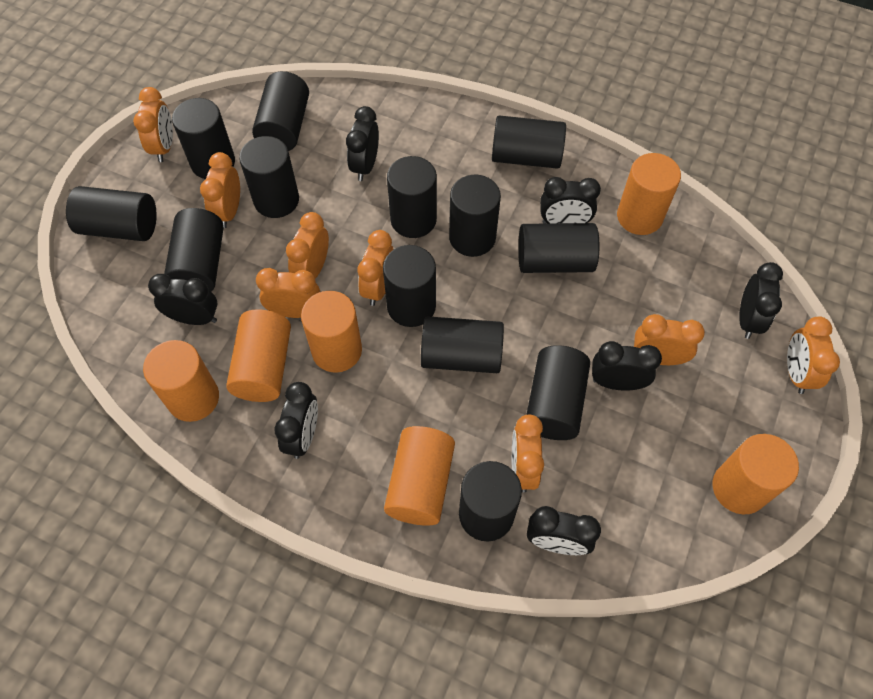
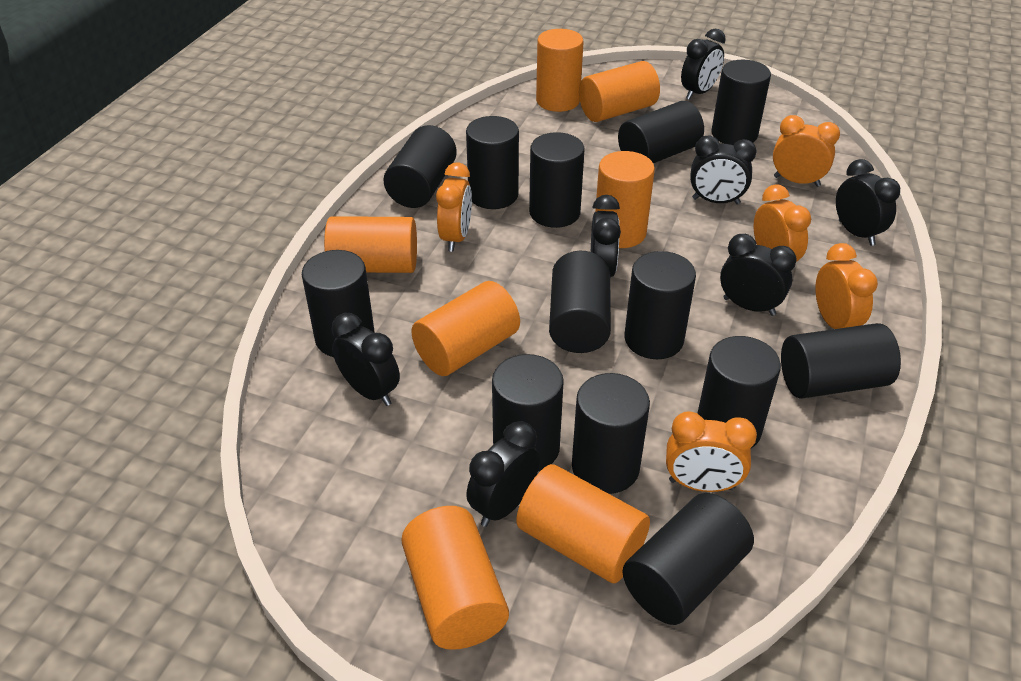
orange clock: [133,87,173,162] [200,152,240,228] [256,268,320,318] [286,212,329,279] [358,230,394,306] [512,415,544,492] [634,314,705,365] [787,316,840,394] = 8 -> [436,162,472,251] [666,411,757,492] [754,185,811,262] [773,115,840,187] [815,243,878,329] = 5
orange cylinder: [143,340,219,422] [226,309,291,402] [301,291,362,373] [384,426,455,526] [617,153,681,235] [713,434,799,515] = 6 -> [324,216,417,273] [401,506,509,650] [411,281,520,376] [516,464,650,583] [536,29,584,112] [579,61,660,122] [595,151,655,248] = 7

